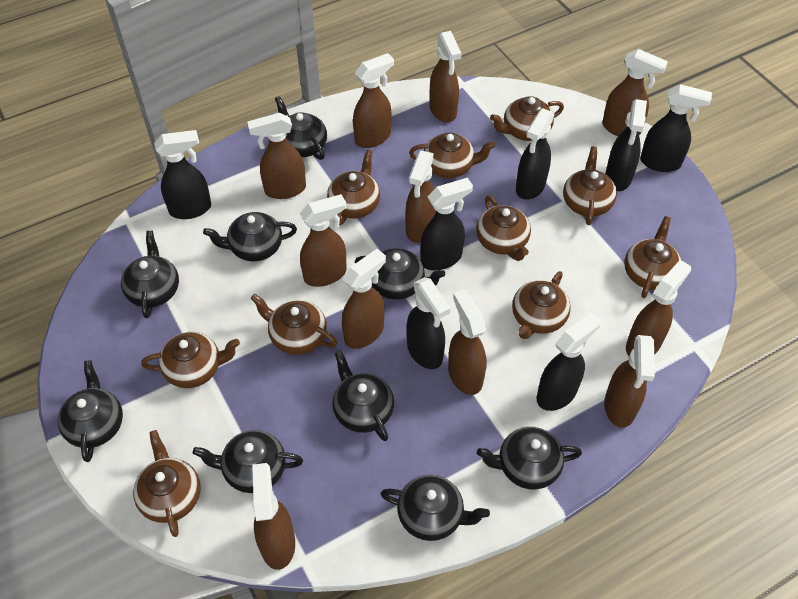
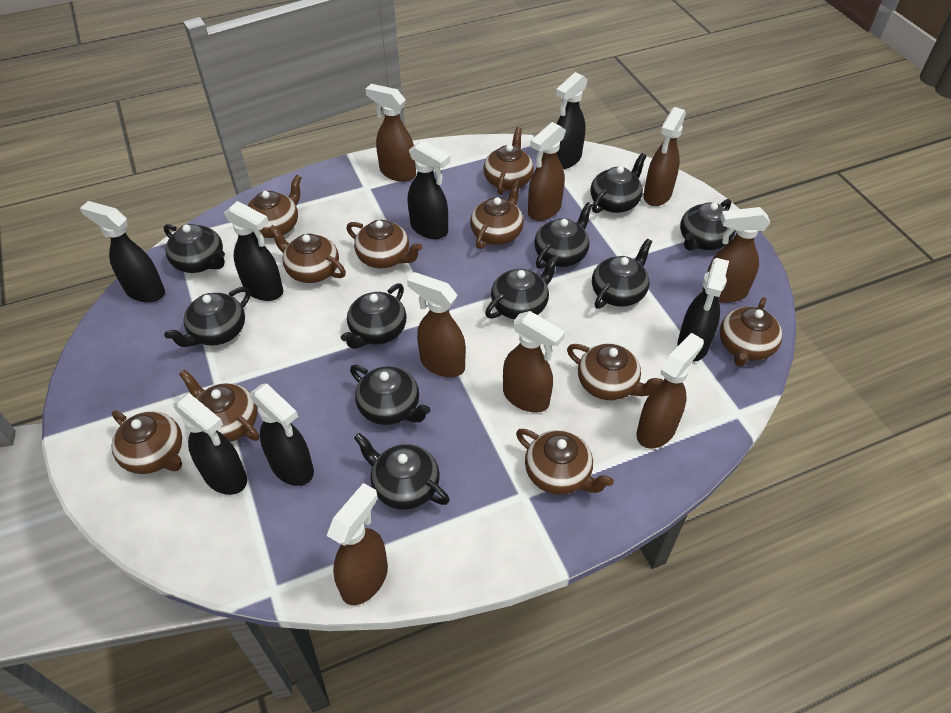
black teapot: [58,360,123,462] [121,231,179,319] [193,430,303,493] [203,212,297,261] [275,96,327,160] [332,350,394,441] [355,248,445,300] [380,475,490,541] [477,427,582,490] = 9 -> [164,224,225,273] [164,287,250,347] [341,283,407,349] [350,365,430,425] [354,433,450,510] [485,255,559,319] [534,202,593,269] [590,153,646,213] [592,239,652,309] [680,199,736,251] = 10
brown spray bottle: [247,113,306,199] [252,463,295,570] [300,194,347,287] [342,249,386,349] [353,53,394,148] [405,151,436,243] [430,31,462,122] [448,290,487,395] [602,49,668,136] [604,335,655,428] [626,260,691,356] = 11 -> [327,483,388,605] [365,84,416,182] [407,272,466,377] [503,311,565,413] [528,122,566,221] [637,333,704,449] [644,107,686,206] [702,207,770,303] = 8

